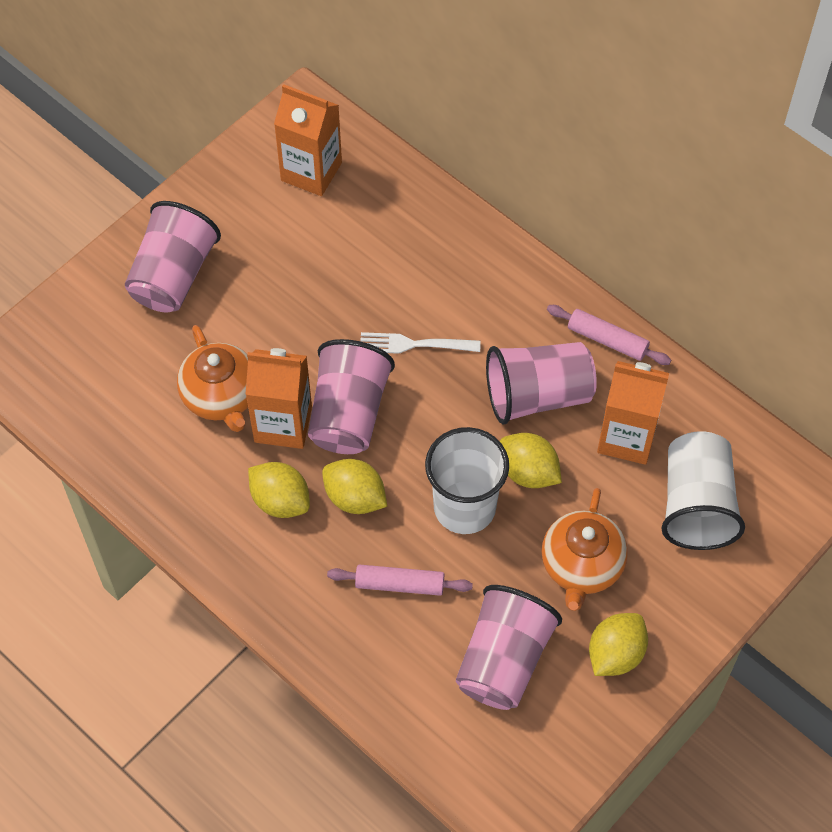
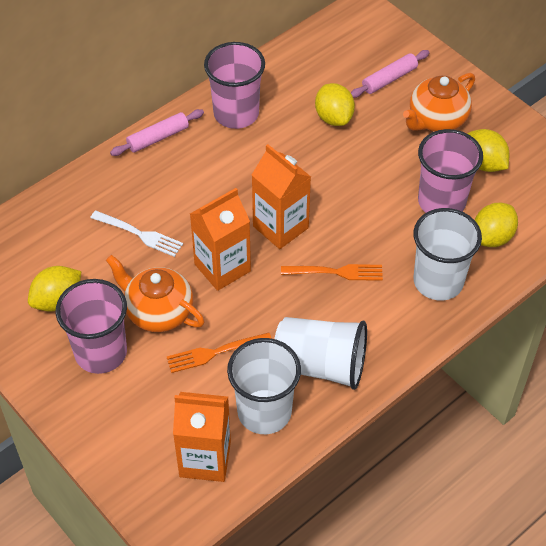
orange fork: none = 0 -> [167,333,272,373] [281,264,383,281] = 2
pink cup: [125,201,221,313] [308,339,395,454] [456,585,562,710] [486,342,597,424] = 4 -> [56,279,127,374] [204,42,265,129] [418,129,483,213] = 3
white cup: [425,427,509,534] [661,431,745,550] = 2 -> [227,338,301,434] [274,317,367,390] [413,208,482,301] = 3

